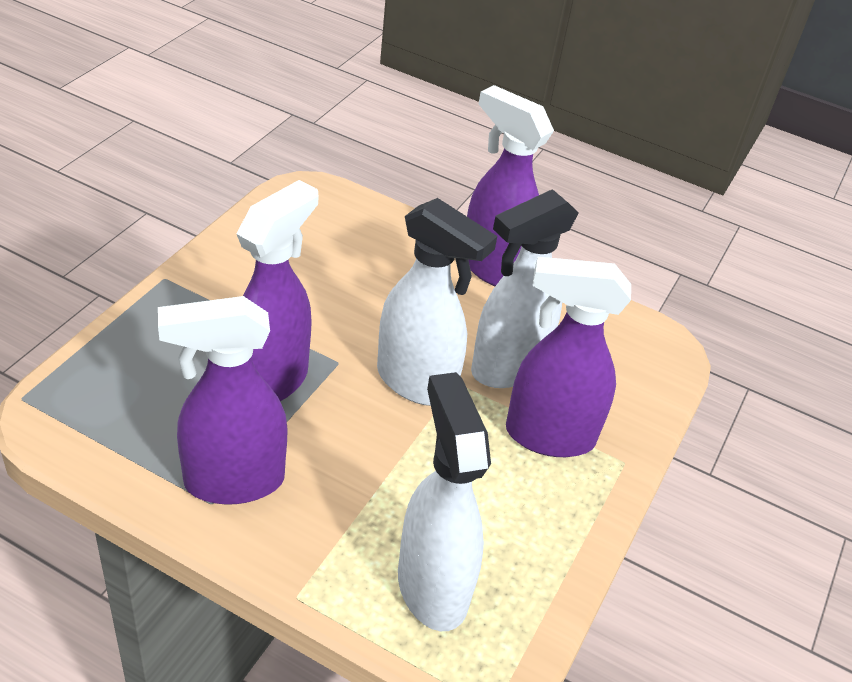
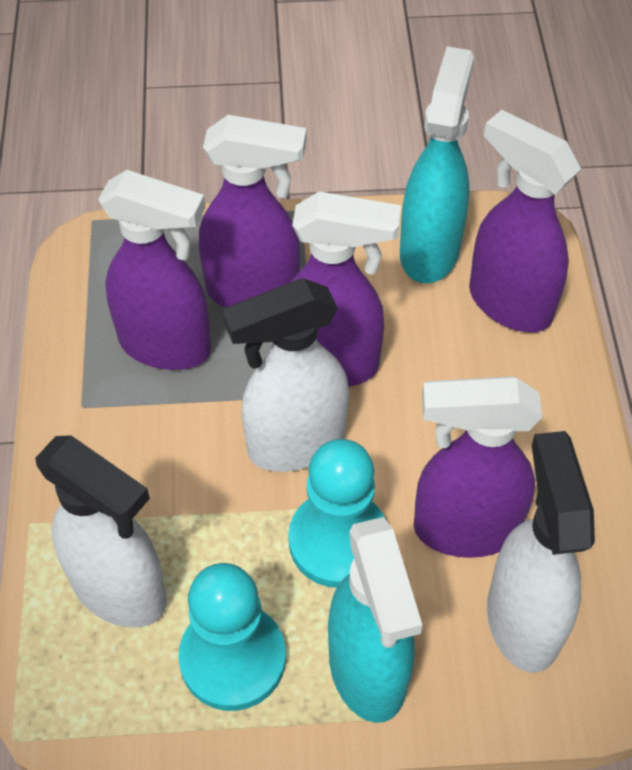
purple spray bottle: [158,296,288,505] [236,180,319,401] [467,85,554,286] [506,257,631,457] = 4 -> [98,170,211,370] [199,115,306,308] [291,191,401,387] [414,376,542,558] [469,110,581,332] = 5
turquoise pawn: none = 0 -> [178,563,286,711] [288,439,385,588] = 2
turquoise spray bottle: none = 0 -> [328,517,422,723] [400,46,474,283] = 2

